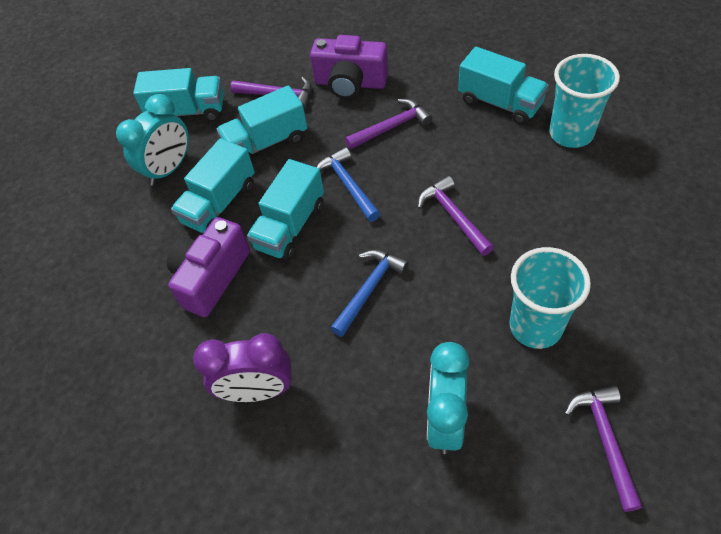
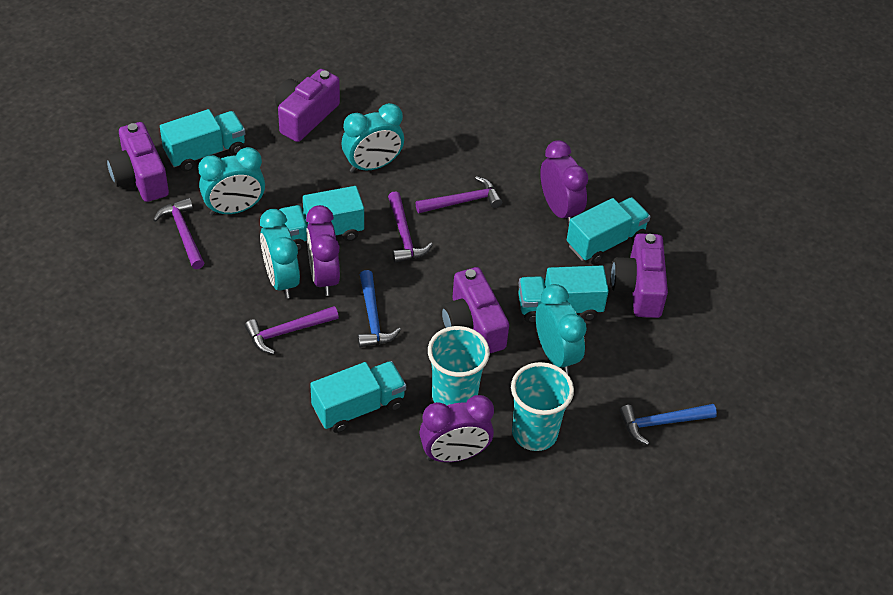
purple camera: [167,217,250,317] [310,35,389,99] = 2 -> [106,122,169,202] [275,69,340,142] [441,267,509,353] [611,233,668,318] = 4
purple clock: [193,333,292,402] = 1 -> [306,205,340,296] [419,395,494,462] [540,140,588,226] = 3
turquoise clock: [116,94,189,186] [427,342,470,454] = 2 -> [198,147,265,216] [260,209,300,299] [342,103,404,173] [536,284,587,374] = 4

